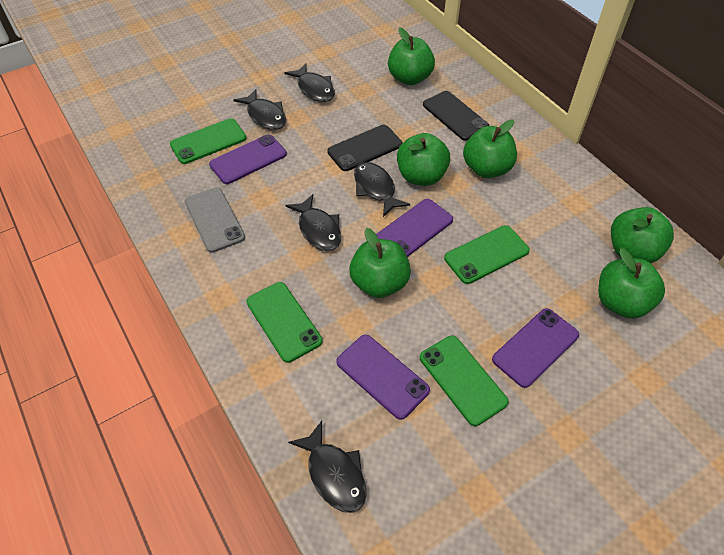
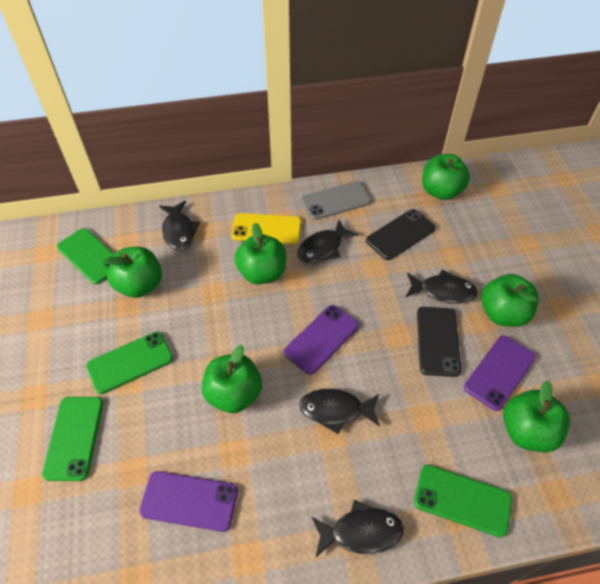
purple phone: [209,134,287,184] [336,335,430,420] [376,199,453,257] [492,308,579,388] = 4 -> [139,471,238,532] [284,305,359,375] [464,335,536,411] = 3
yellow phone: none = 0 -> [231,213,301,244] = 1

